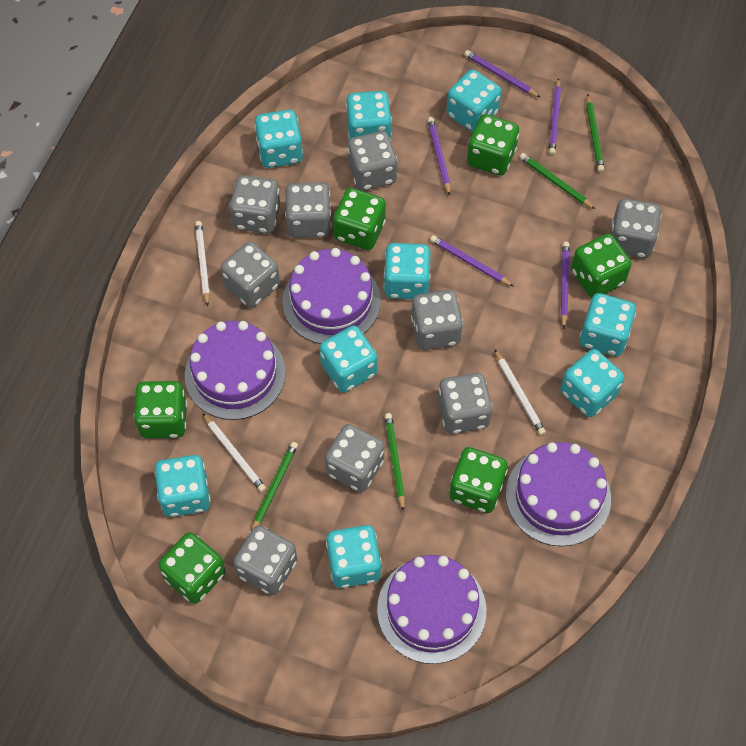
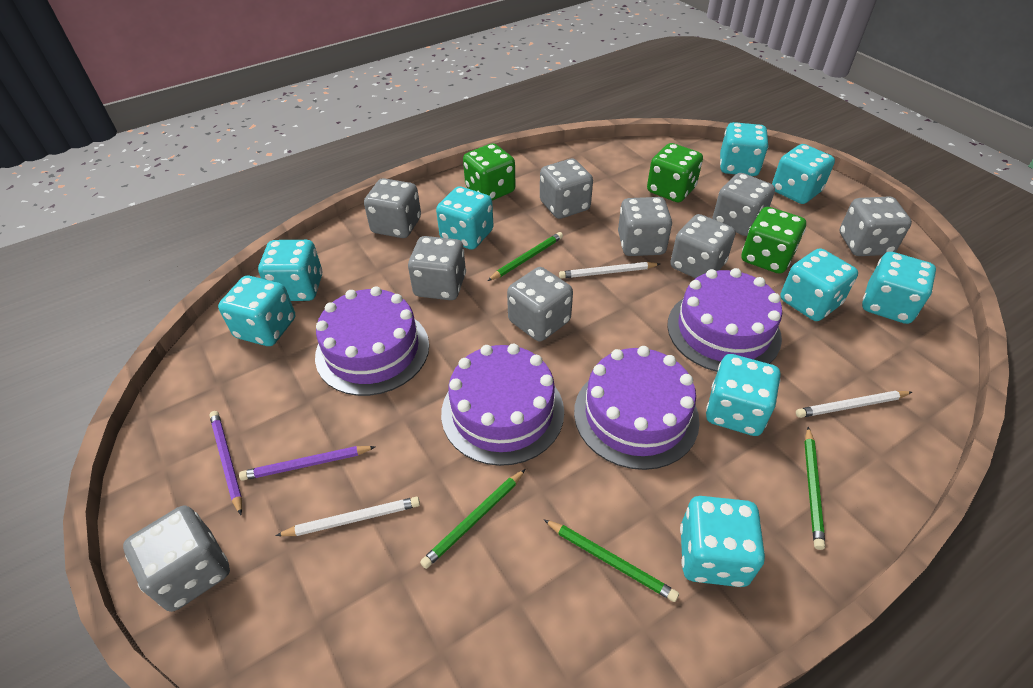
green dice: [134,381,187,438] [158,532,226,604] [333,188,386,250] [449,447,508,513] [467,114,519,176] [571,234,632,298] = 6 -> [463,143,515,201] [647,143,703,202] [742,207,806,274] = 3
purple pencil: [428,117,450,196] [430,235,514,287] [464,50,541,98] [549,78,561,155] [561,242,570,329] = 5 -> [209,411,242,515] [239,446,375,481] = 2

